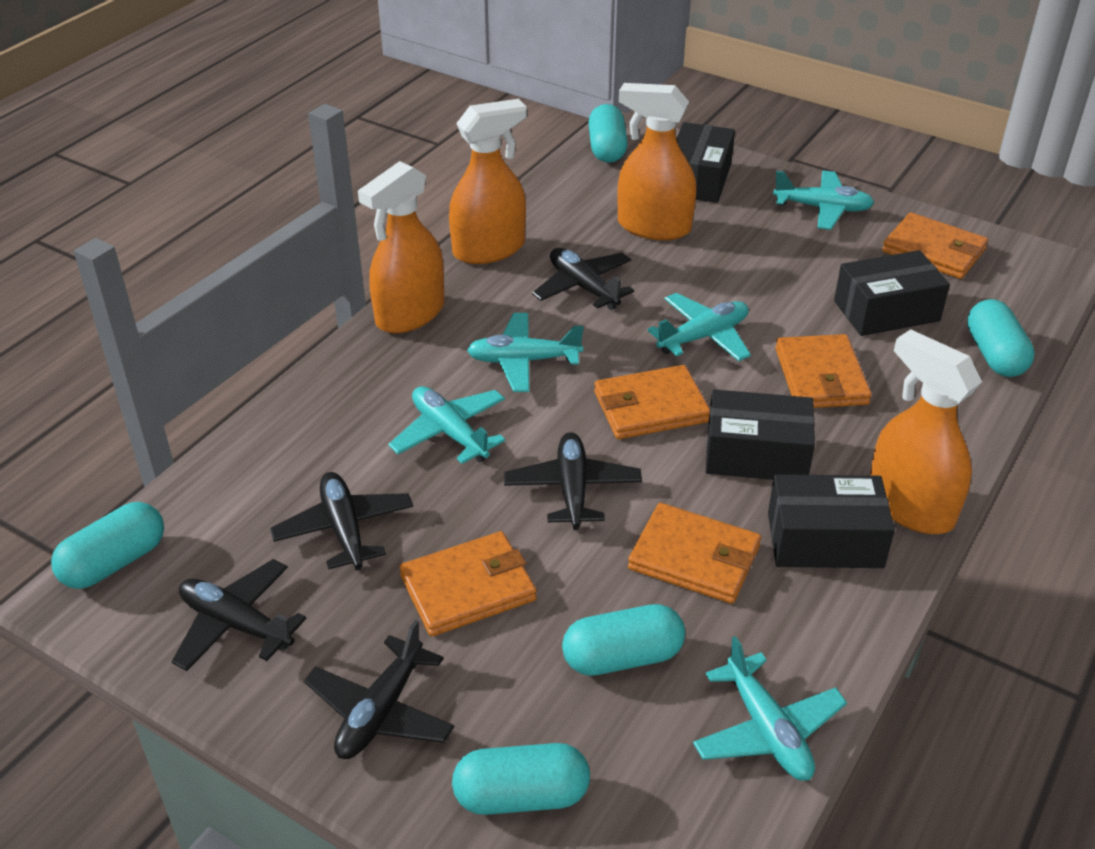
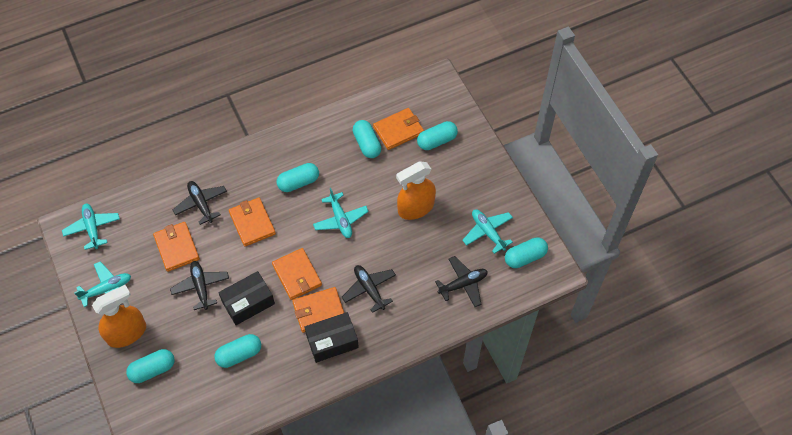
black box: [676,122,735,203] [706,389,815,480] [768,474,895,568] [834,250,950,336] = 4 -> [218,271,275,325] [305,312,359,363] = 2
black plane: [171,559,307,671] [270,472,413,571] [304,620,454,759] [504,432,642,530] [532,248,634,310] = 5 -> [170,261,229,310] [173,181,227,225] [342,265,396,313] [435,256,488,307] = 4
orange spray bottle: [358,161,445,333] [449,99,527,264] [617,83,696,240] [870,329,982,534] = 4 -> [92,285,146,348] [396,161,436,220] = 2
turquoise capsule: [51,502,164,589] [452,743,590,815] [562,604,685,676] [588,104,628,163] [967,299,1035,377] = 5 -> [126,349,175,383] [214,334,261,368] [276,163,319,192] [353,120,381,158] [417,121,458,150] [505,237,548,268] = 6
turquoise plane: [388,386,505,464] [467,313,584,392] [647,293,751,361] [693,636,847,781] [773,171,874,230] = 5 -> [62,204,120,250] [74,261,131,307] [313,188,369,238] [462,209,513,254] = 4

